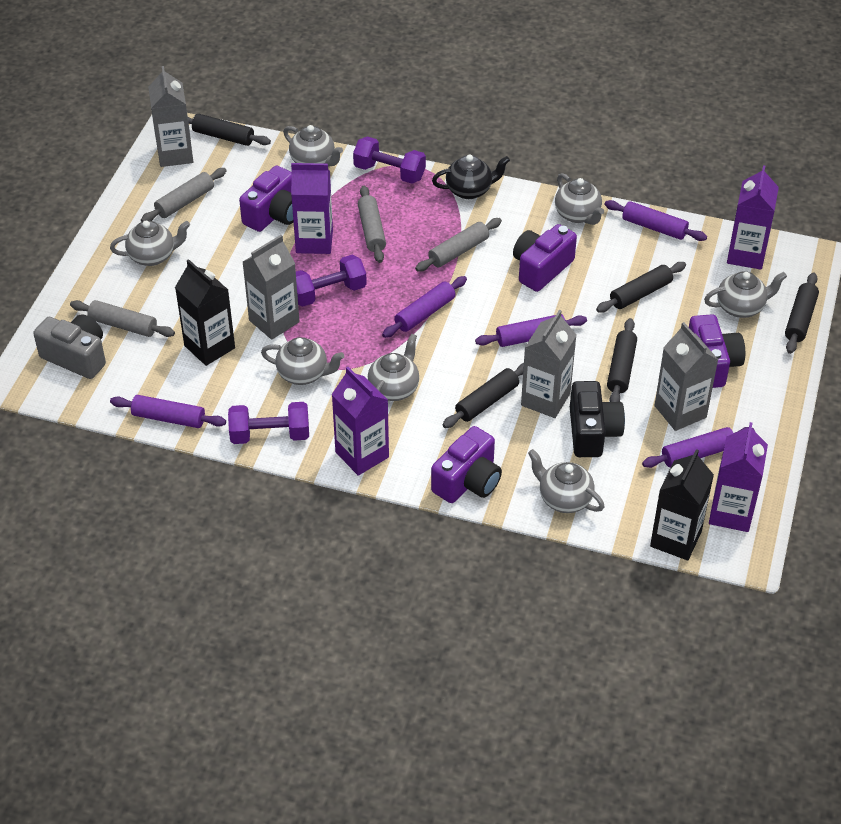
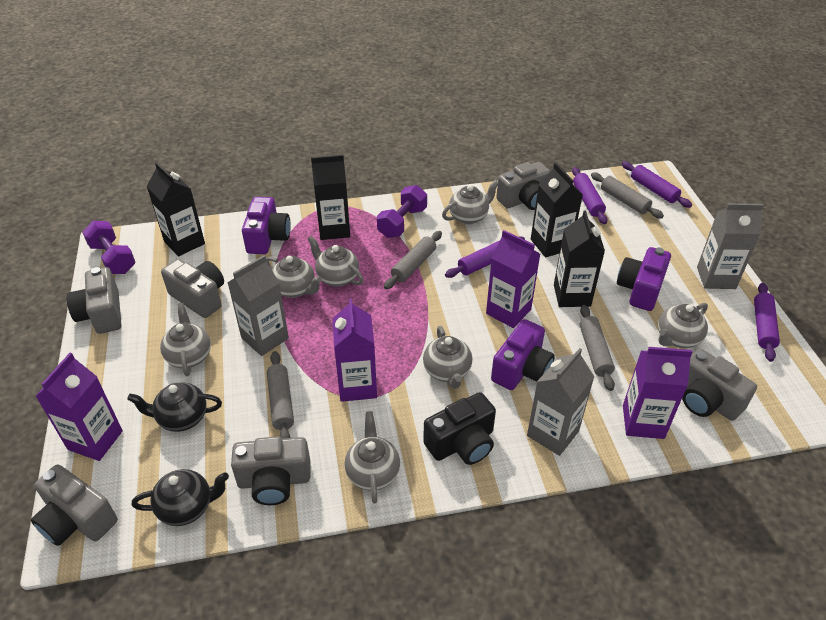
black carton: [175,259,235,366] [650,449,714,560] = 2 -> [146,162,205,256] [311,155,350,240] [531,162,583,258] [554,210,605,307] = 4
black rolling pin: [188,114,271,146] [442,363,524,428] [596,262,686,313] [607,318,637,402] [785,273,819,354] = 5 -> none = 0
black teapot: [432,155,510,199] = 1 -> [127,382,222,432] [132,469,229,526] = 2
grey camera: [33,314,106,379] = 1 -> [31,465,118,546] [66,267,121,334] [161,259,224,318] [231,436,310,505] [496,162,550,210] [682,349,757,421] = 6
grey carton: [148,66,193,167] [243,235,300,340] [521,310,577,418] [655,322,718,431] = 4 -> [227,255,289,356] [527,348,594,456] [697,203,764,289] = 3
purple camera: [239,166,293,232] [431,426,502,503] [513,224,577,292] [689,314,745,388] = 4 -> [242,197,291,254] [491,319,555,390] [617,247,671,311] = 3
purple dumbbell: [228,402,309,444] [296,255,367,307] [353,137,426,184] = 3 -> [82,221,136,274] [377,185,427,238] = 2
purple rolling pin: [110,395,226,428] [382,276,467,338] [475,314,587,347] [604,200,707,241] [642,427,755,468] = 5 -> [445,236,525,278] [572,167,607,224] [622,161,692,208] [754,283,780,362] = 4

